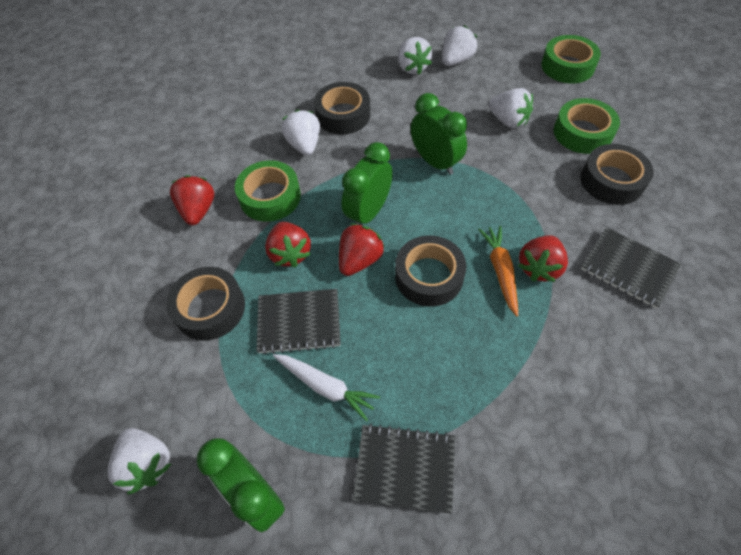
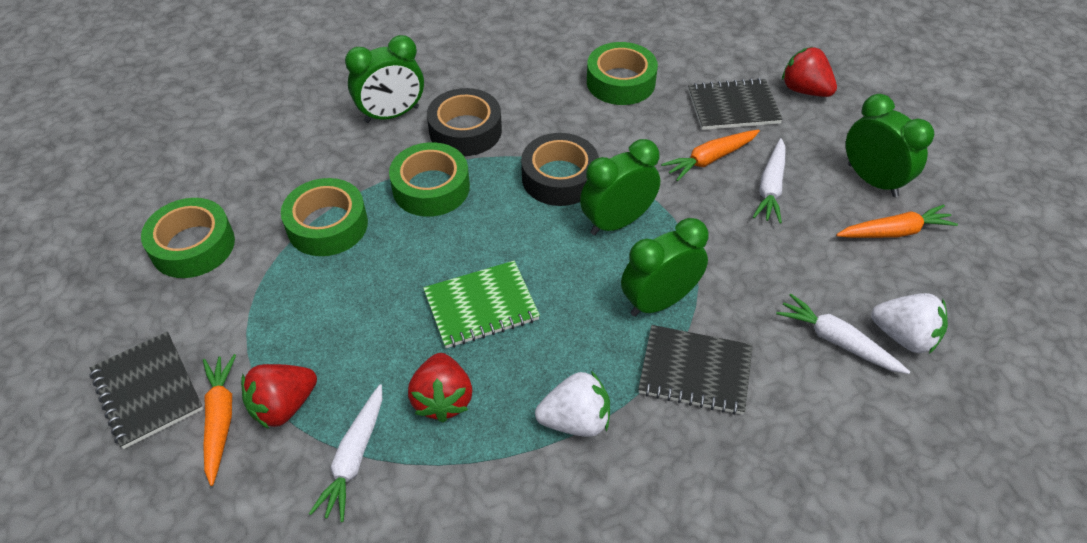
black tape: [166,267,245,341] [314,82,370,134] [395,235,466,307] [581,144,654,205] = 4 -> [427,88,502,156] [521,133,599,206] = 2
green clock: [197,439,285,532] [341,142,393,225] [411,93,467,175] = 3 -> [345,35,424,123] [580,139,660,235] [621,218,709,317] [846,94,934,197] = 4
green notebook: none = 0 -> [423,261,540,348] = 1
green tape: [235,160,301,222] [541,35,601,83] [554,98,620,154] = 3 -> [141,198,235,278] [281,178,368,256] [389,142,470,217] [587,42,658,105] = 4
orange carrot: [478,226,518,317] = 1 -> [203,354,236,486] [661,130,760,181] [836,204,958,238] = 3
red strawberry: [170,175,215,225] [265,222,311,268] [339,223,385,276] [518,236,568,282] = 4 -> [241,364,317,429] [408,353,472,423] [782,47,837,97] = 3
white carrot: [273,354,380,422] = 1 -> [309,384,382,522] [753,138,786,224] [776,293,910,374] = 3
white strawberry: [108,428,171,494] [282,110,320,156] [398,37,432,75] [442,25,477,66] [489,88,533,128] = 5 -> [535,371,610,437] [871,293,948,354] = 2

